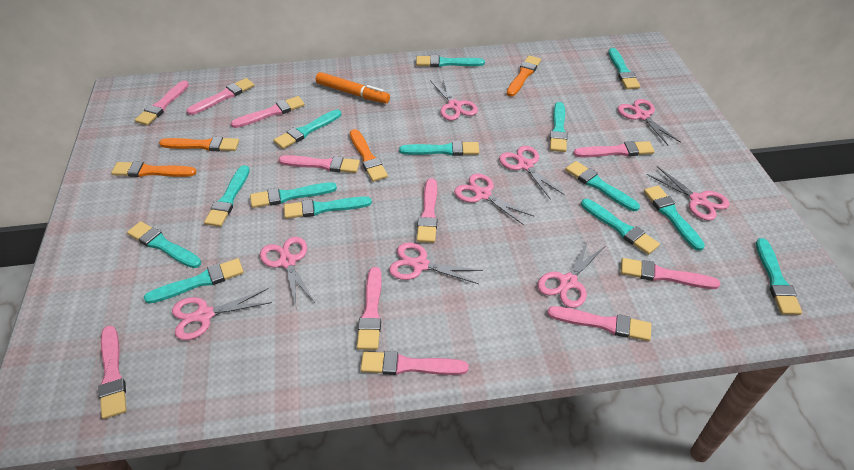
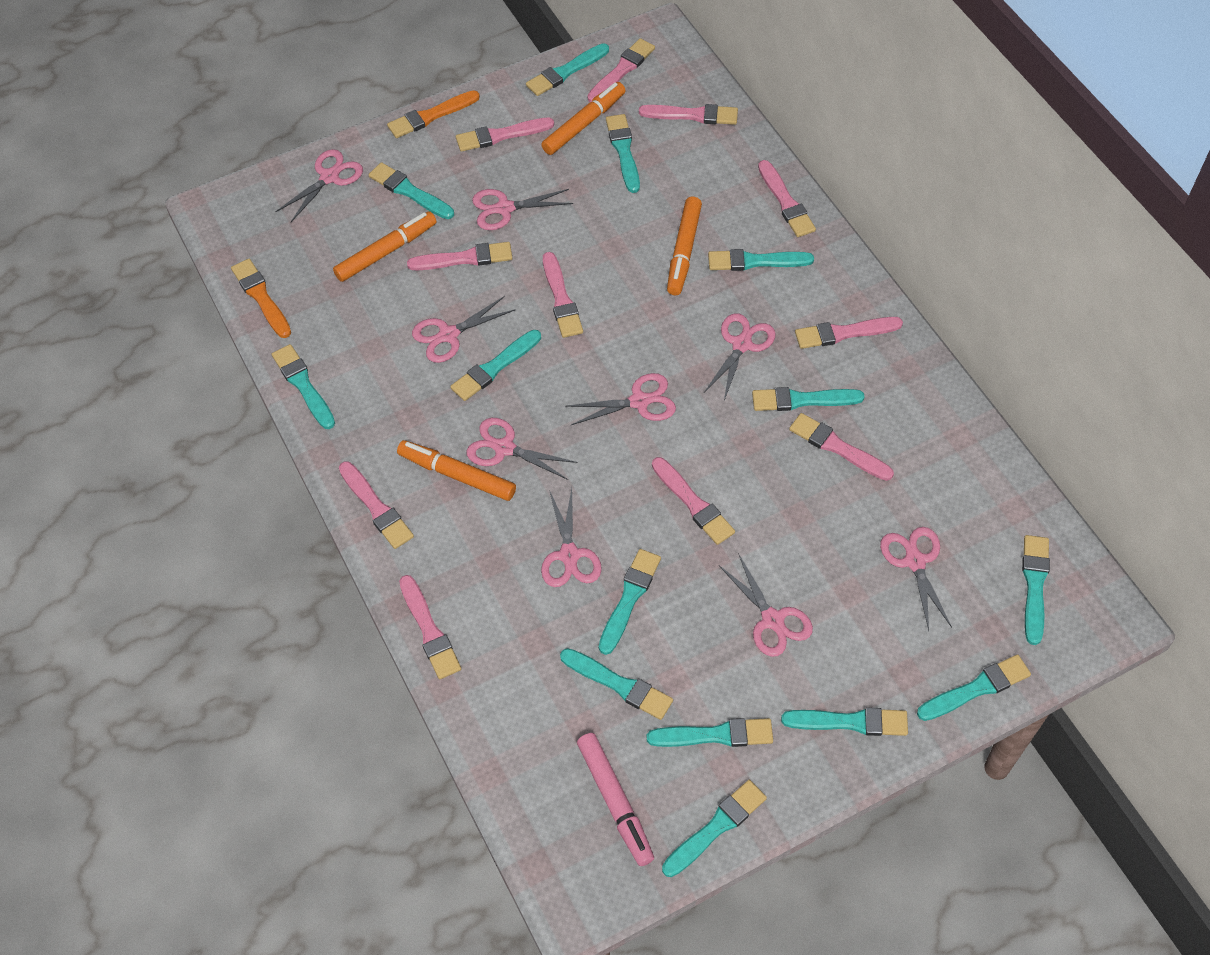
orange brush: [111,161,196,177] [159,137,239,151] [350,129,388,182] [507,55,541,97] = 4 -> [231,259,291,338] [387,90,480,138] = 2
orange marker: [316,72,390,103] = 1 -> [333,211,437,282] [397,440,516,501] [541,82,626,155] [667,197,702,295] = 4
pink marker: none = 0 -> [577,733,654,866] = 1

